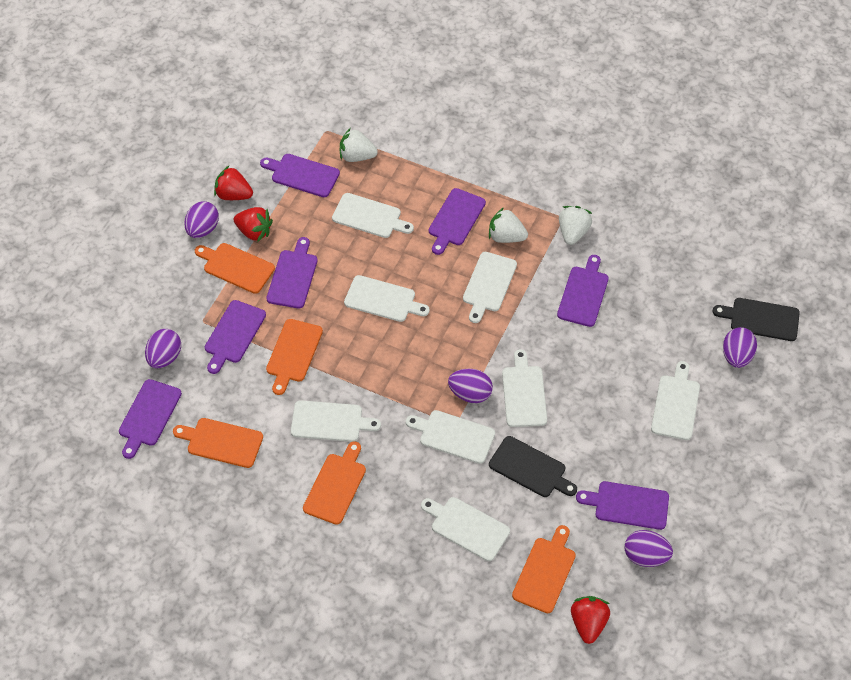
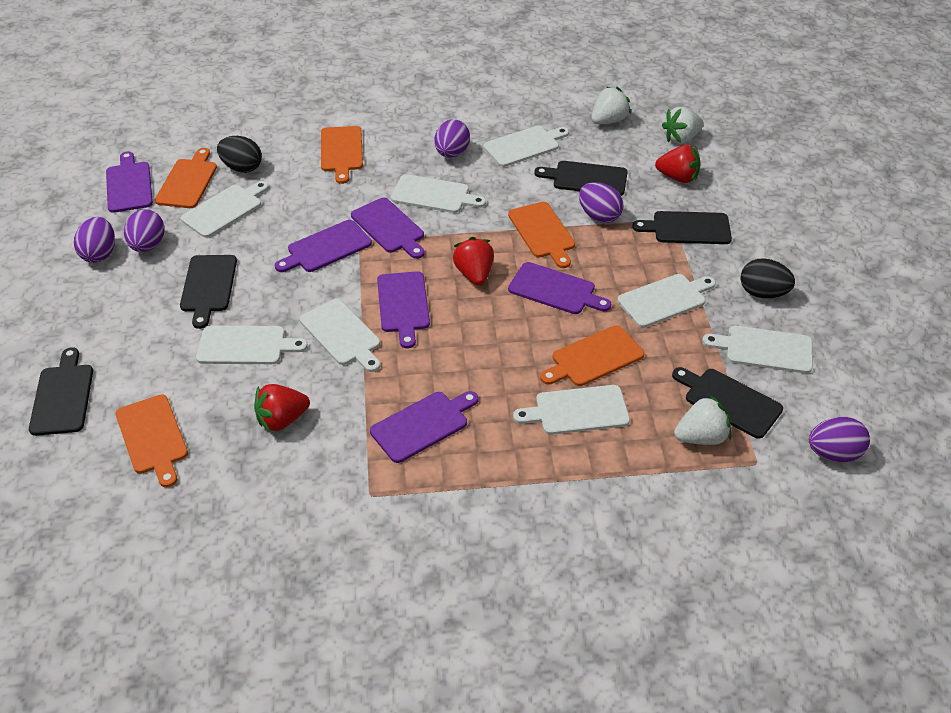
black cutting board: [489,436,577,497] [713,298,800,341] = 2 -> [29,347,93,436] [180,255,237,329] [534,161,628,196] [632,211,732,244] [672,367,783,439] = 5
black egg: none = 0 -> [217,136,262,173] [740,258,795,298] = 2
purple cutting board: [119,379,182,459] [205,300,266,374] [260,154,340,197] [266,237,318,309] [429,188,486,255] [557,255,609,327] [576,481,669,530] = 7 -> [106,152,153,213] [275,220,372,272] [351,198,425,259] [370,391,478,463] [377,271,430,348] [508,262,611,314] = 6

